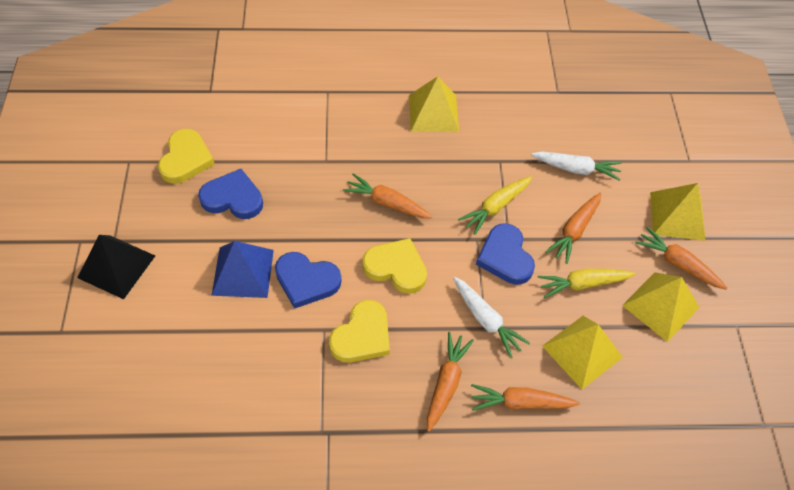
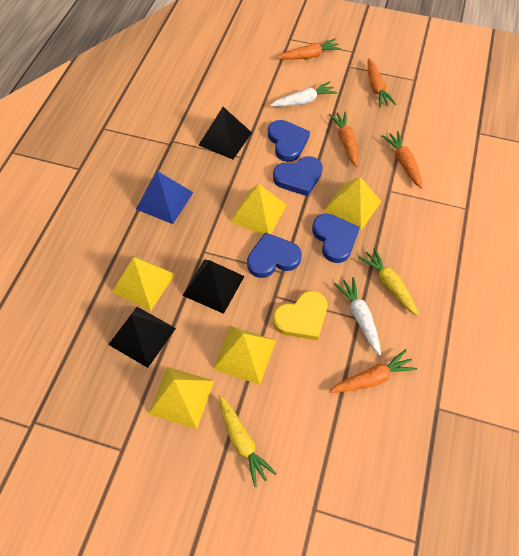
black pyramid: [77,235,155,299] = 1 -> [108,307,176,368] [182,259,245,314] [199,107,252,159] = 3
blue heart: [198,169,263,219] [275,252,341,309] [476,223,535,285] = 3 -> [247,232,302,278] [268,120,310,162] [273,156,323,196] [312,214,360,263] = 4
yellow heart: [158,129,215,184] [329,300,390,363] [362,238,427,294] = 3 -> [273,291,327,340] = 1
yellow pyramid: [409,76,459,132] [542,316,623,389] [622,272,699,342] [650,183,706,241] = 4 -> [112,256,175,311] [148,367,214,429] [213,326,276,385] [230,184,287,235] [324,177,381,231] = 5

